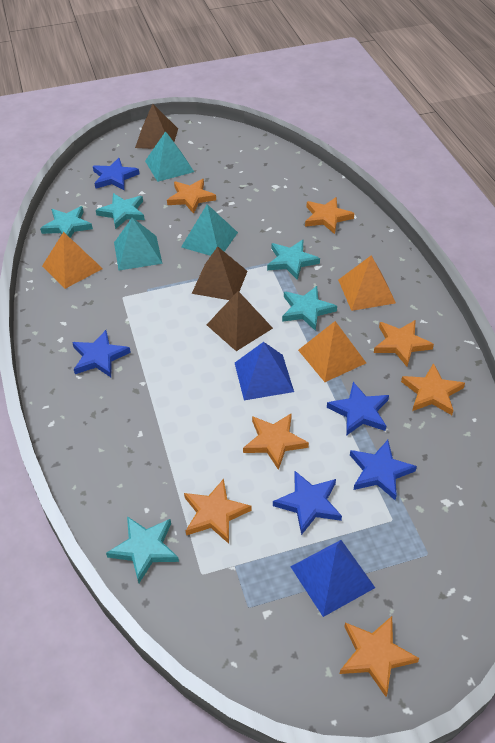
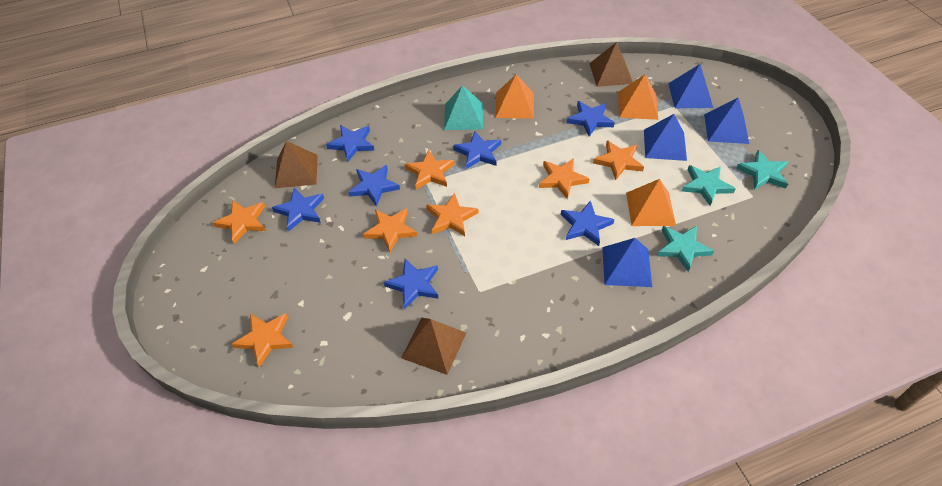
blue pyramid: [235,342,294,400] [290,540,375,617] = 2 -> [602,238,652,287] [644,114,687,161] [668,64,713,108] [704,98,749,144] = 4
blue star: [72,330,131,377] [93,158,139,190] [273,471,342,535] [327,382,389,436] [350,440,417,500] = 5 -> [272,188,324,231] [326,125,375,162] [348,165,400,207] [384,259,438,309] [453,131,501,169] [561,200,614,246] [566,101,615,137] = 7
turquoise pyramid: [114,217,163,270] [145,131,194,182] [181,204,238,256] = 3 -> [444,85,483,130] = 1
turquoise star: [40,206,93,238] [96,193,145,229] [106,516,179,583] [267,239,320,280] [282,286,337,331] = 5 -> [657,226,714,272] [682,165,736,206] [736,150,788,190] = 3

